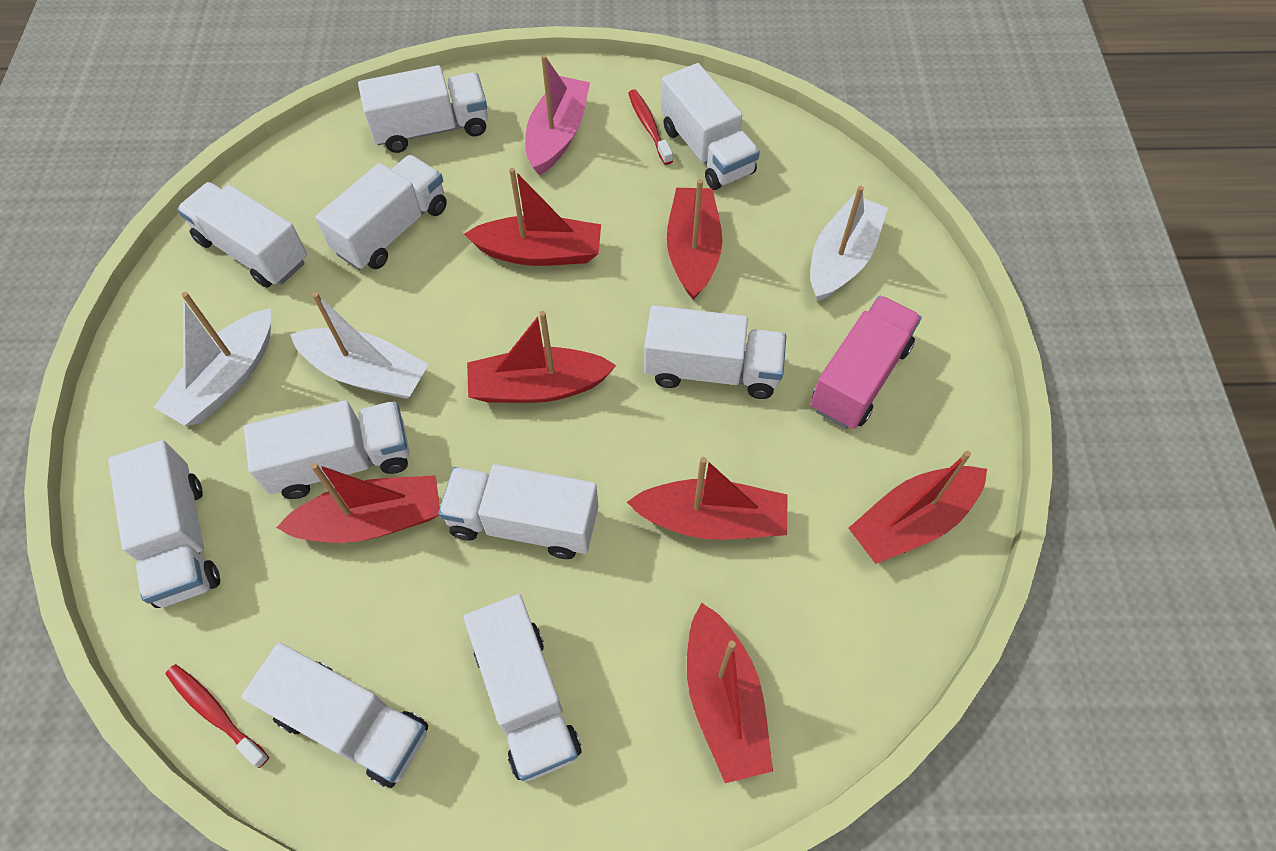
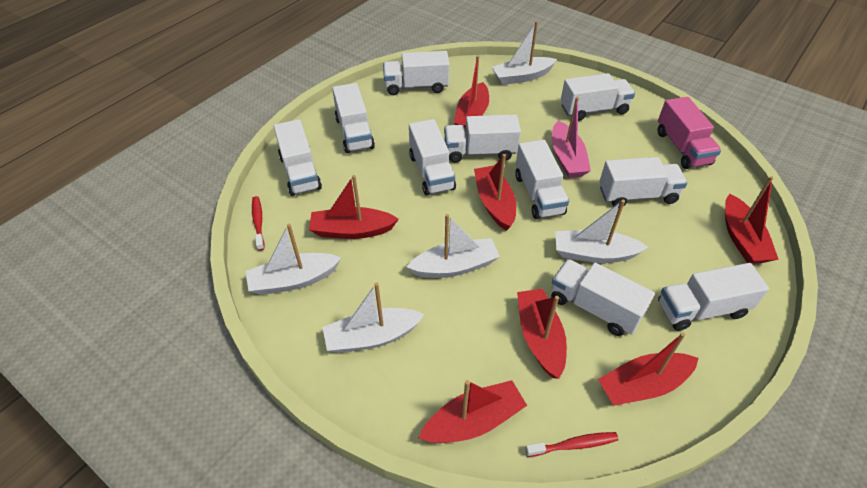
white boat: [154,292,271,426] [290,292,429,399] [810,186,888,302] = 3 -> [246,224,341,295] [322,282,425,353] [407,214,500,278] [492,21,557,85] [555,200,648,263] = 5

